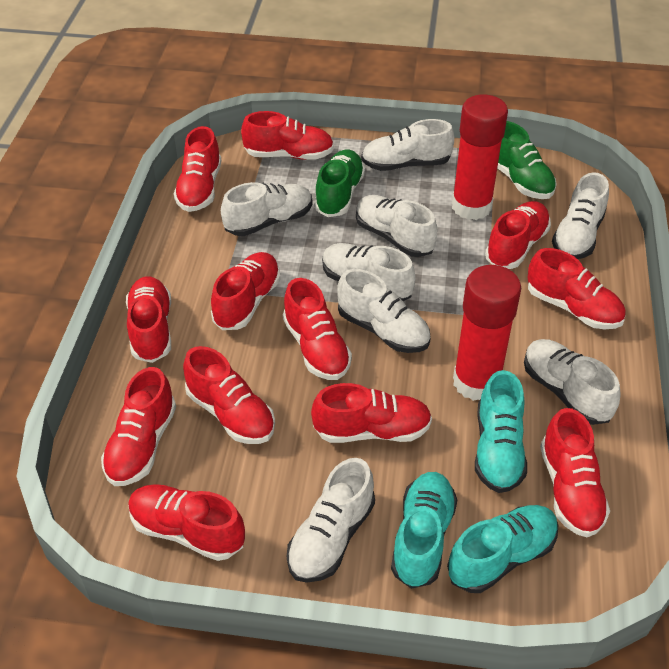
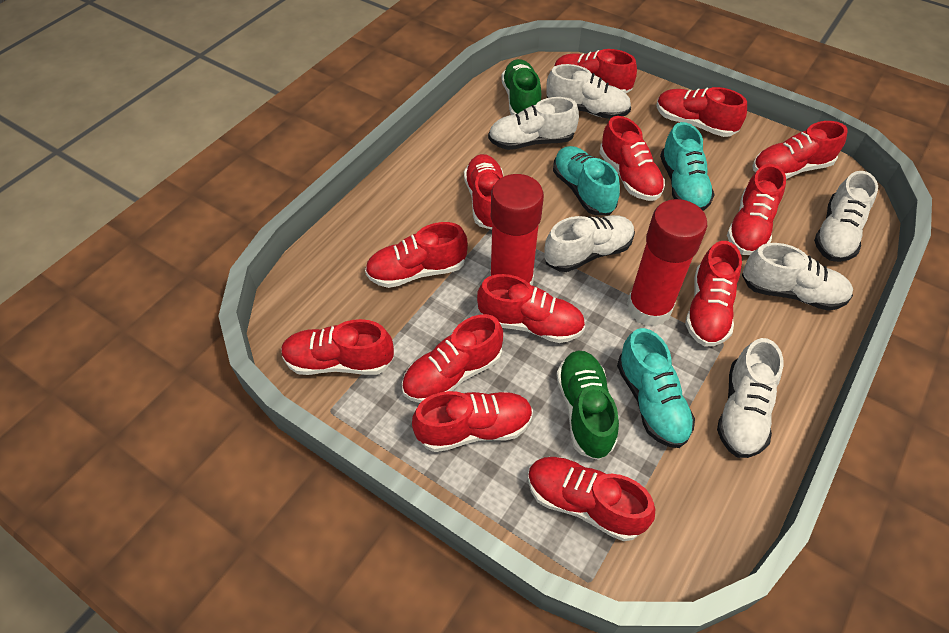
red shoe: [101,367,176,486] [126,276,171,363] [128,484,245,561] [174,126,221,212] [183,346,275,444] [211,252,280,330] [241,111,334,160] [283,278,352,380] [311,383,432,443] [485,201,551,269] [528,248,626,329] [540,408,610,537] = 12 -> [281,319,394,375] [365,222,468,288] [402,314,503,403] [412,391,533,452] [464,154,503,229] [477,274,585,343] [528,457,655,541] [554,49,637,93] [599,116,665,201] [656,87,747,137] [685,241,742,346] [727,164,786,255] [752,121,848,179] = 13
white shoe: [221,182,312,236] [287,458,375,583] [322,243,416,301] [337,269,431,353] [356,195,437,257] [361,119,454,171] [524,339,621,425] [552,172,609,259] = 8 -> [488,97,579,150] [544,215,635,272] [547,64,631,119] [717,338,784,458] [742,243,853,311] [814,171,878,262] = 6

